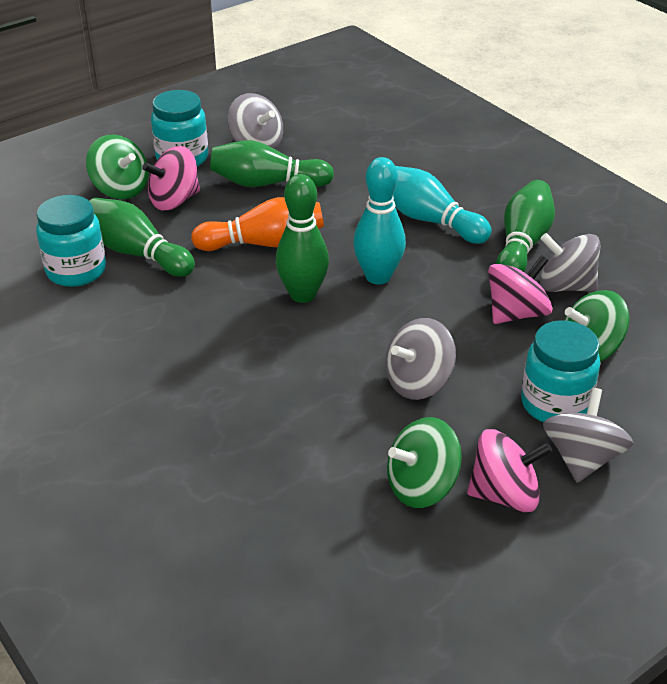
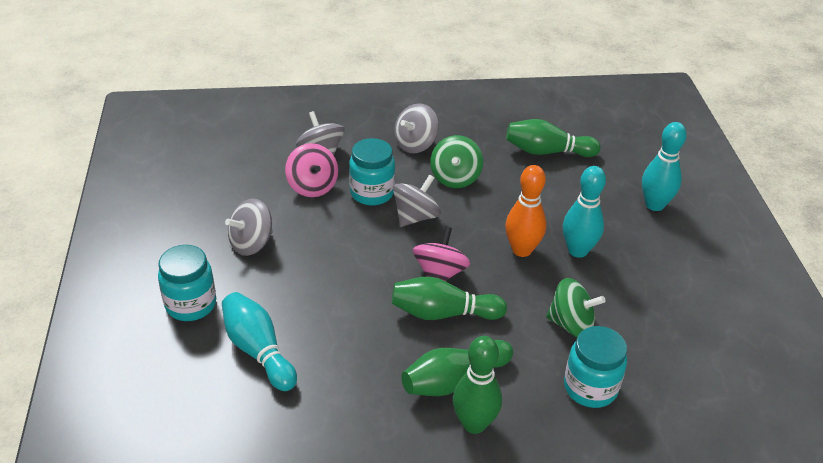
green spinning top: [86,135,148,199] [387,417,462,508] [564,290,629,362] = 3 -> [430,135,483,188] [546,278,606,337] = 2
pink spinning top: [142,146,200,210] [467,429,552,512] [488,255,552,324] = 3 -> [285,143,338,197] [413,227,470,281] = 2
turquoise bowling pin: [353,157,406,285] [393,166,492,244] = 2 -> [222,292,297,391] [563,166,606,258] [642,122,687,211] = 3

